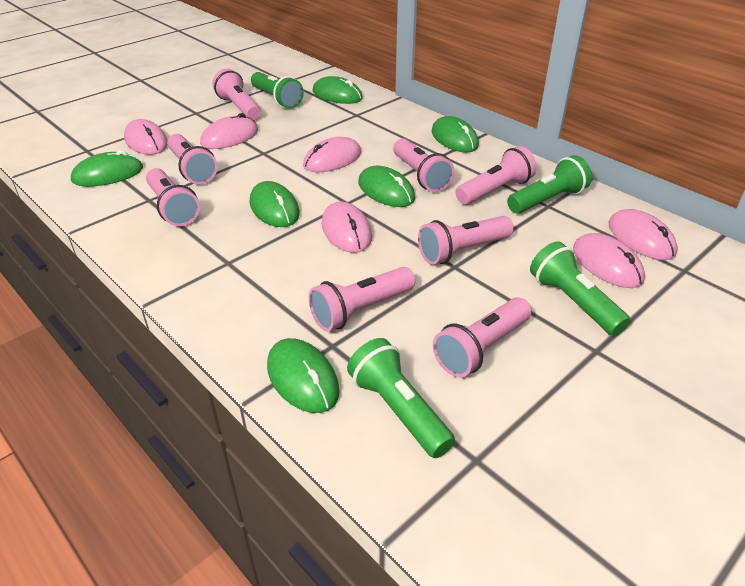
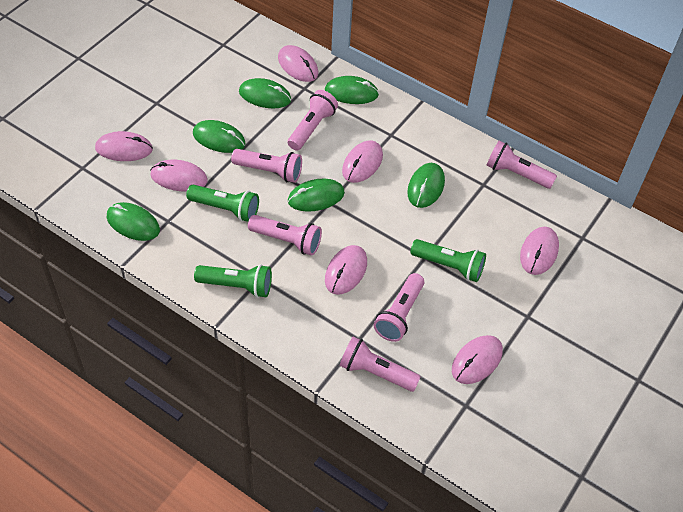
green flashlight: [251,72,304,109] [347,338,455,458] [507,155,592,214] [530,241,630,336] = 4 -> [186,184,259,222] [194,264,272,298] [410,239,486,282] = 3
pink flashlight: [146,168,200,226] [167,134,218,185] [212,69,261,120] [309,267,415,332] [393,138,455,192] [418,216,514,265] [433,297,532,377] [455,146,537,205] = 8 -> [231,149,302,183] [248,215,322,255] [287,90,338,151] [340,336,421,392] [374,273,424,342] [486,140,557,189] = 6
pink mouse: [124,119,168,155] [200,113,258,149] [303,137,361,172] [322,201,372,253] [573,233,645,288] [608,209,678,260] = 6 -> [95,131,153,161] [150,160,208,191] [278,45,318,82] [325,245,367,295] [342,140,383,183] [452,335,503,384] [520,227,559,275] = 7

